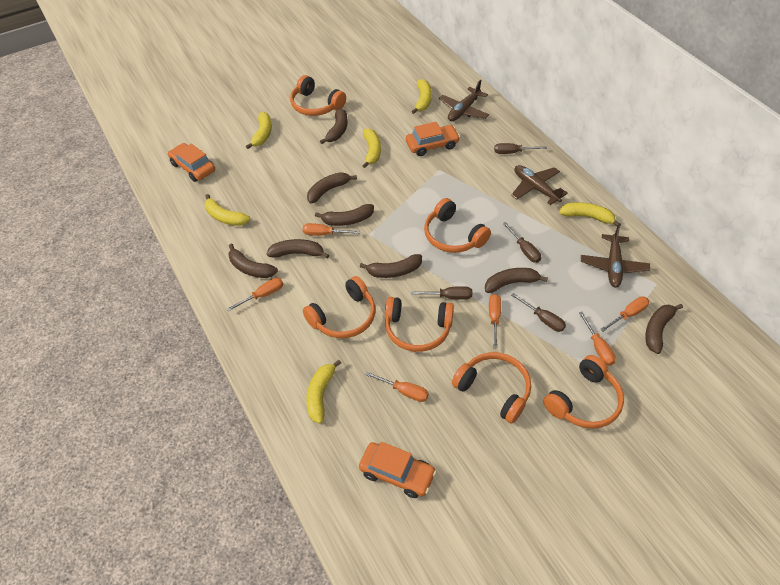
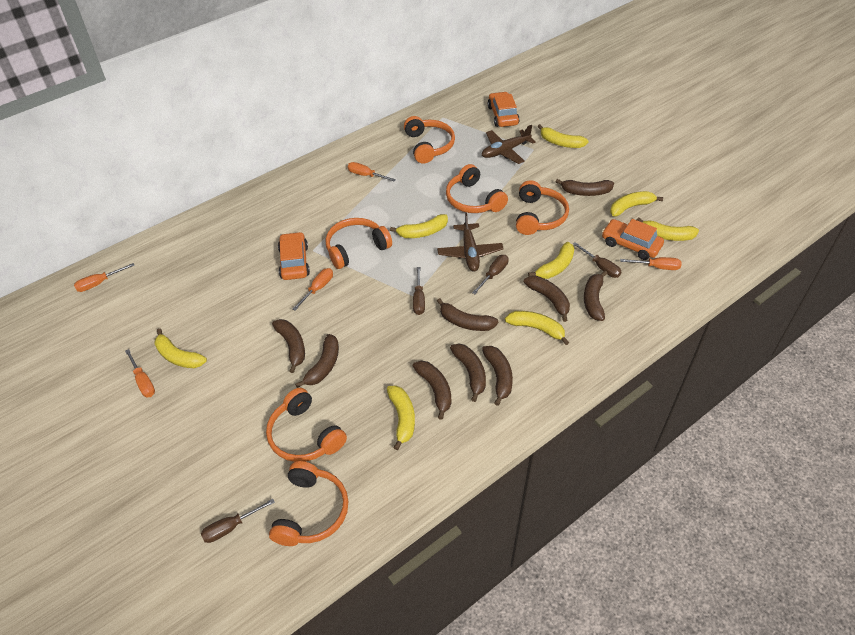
brown banana: [228,243,278,278] [267,239,329,258] [307,172,357,204] [315,204,374,226] [320,108,348,144] [360,254,422,278] [485,268,548,293] [645,304,683,354] = 8 -> [272,319,305,373] [295,334,339,388] [413,361,451,420] [437,298,498,331] [450,344,486,402] [482,346,513,406] [524,276,570,322] [556,179,614,196] [584,270,608,321] = 9
brown plane: [439,80,489,121] [511,165,568,205] [581,225,650,287] = 3 -> [437,213,504,271] [482,125,536,164] = 2
orange screwdriver: [227,278,283,311] [303,223,360,236] [365,372,429,402] [489,294,501,348] [579,312,616,366] [600,296,649,332] = 6 -> [74,263,135,292] [125,349,155,397] [293,268,333,311] [348,162,396,182] [620,257,682,270] = 5
yellow banana: [205,194,250,226] [246,112,272,149] [306,360,341,424] [362,128,381,168] [412,79,432,114] [559,202,621,226] = 6 -> [155,329,207,368] [387,386,415,450] [390,214,448,238] [505,311,569,345] [528,242,574,279] [537,124,589,148] [610,191,663,217] [637,218,699,241] = 8

